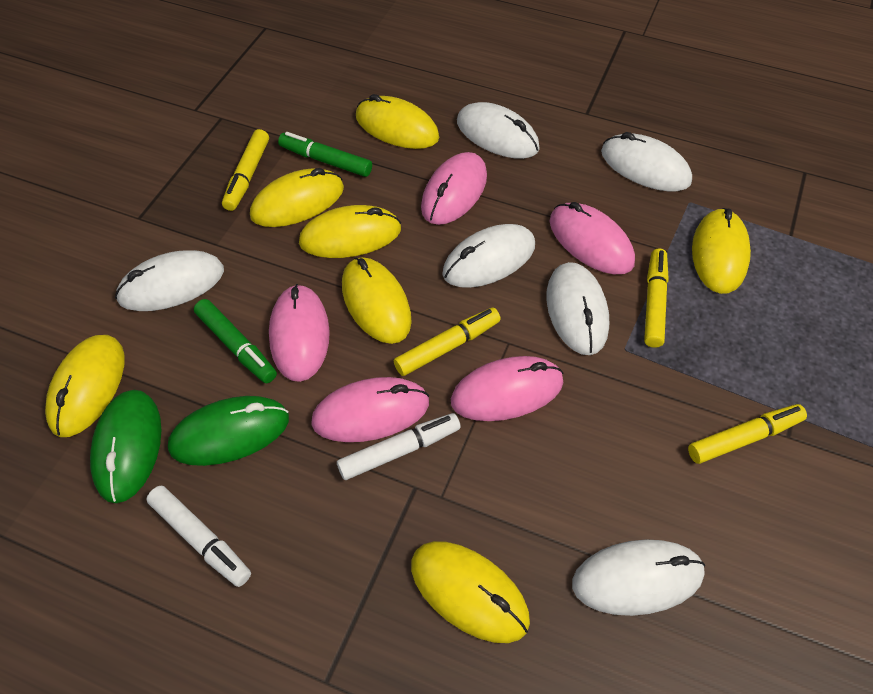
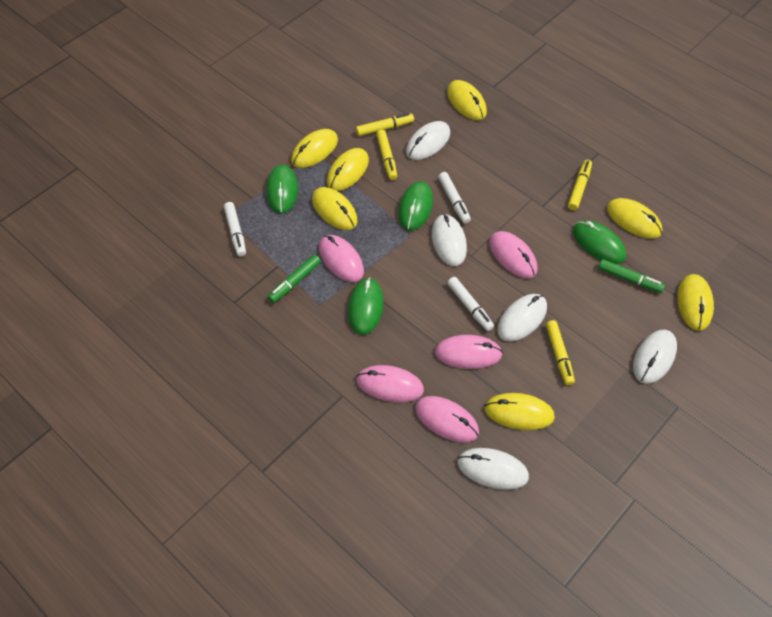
green mouse: [90,390,161,503] [168,396,289,466] = 2 -> [266,164,298,214] [348,277,384,335] [398,182,433,231] [573,220,626,264] = 4
white marker: [146,486,251,587] [337,413,461,480] = 2 -> [224,202,246,257] [438,172,471,224] [447,277,494,331] = 3
white mouse: [115,250,224,311] [442,224,535,288] [457,102,540,159] [546,262,609,355] [572,539,705,616] [601,132,692,191] = 6 -> [406,121,450,160] [432,214,467,266] [458,448,529,490] [497,294,547,341] [633,330,677,384] = 5

